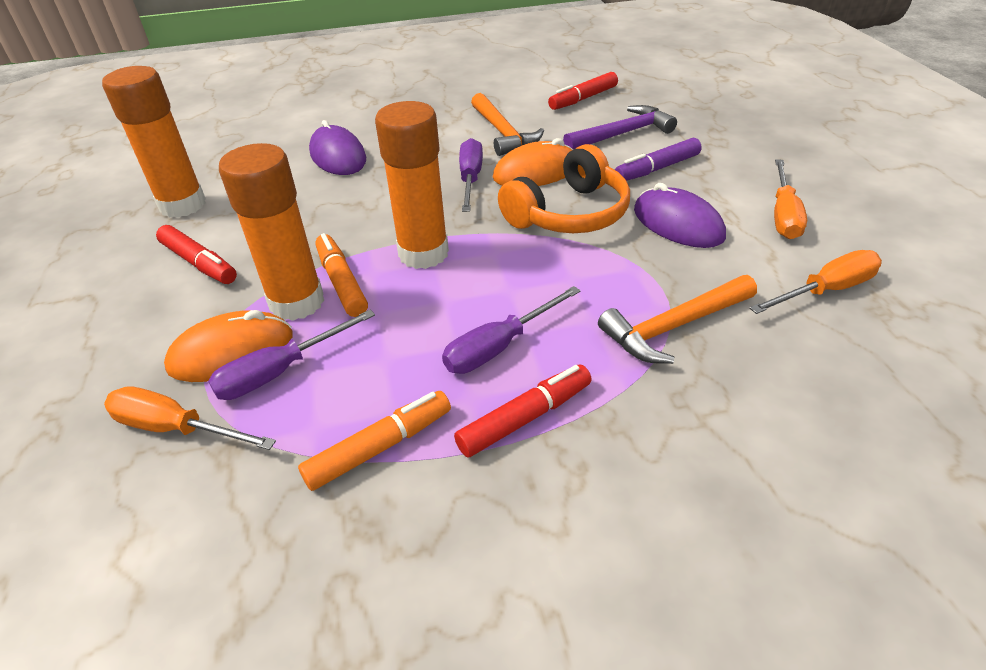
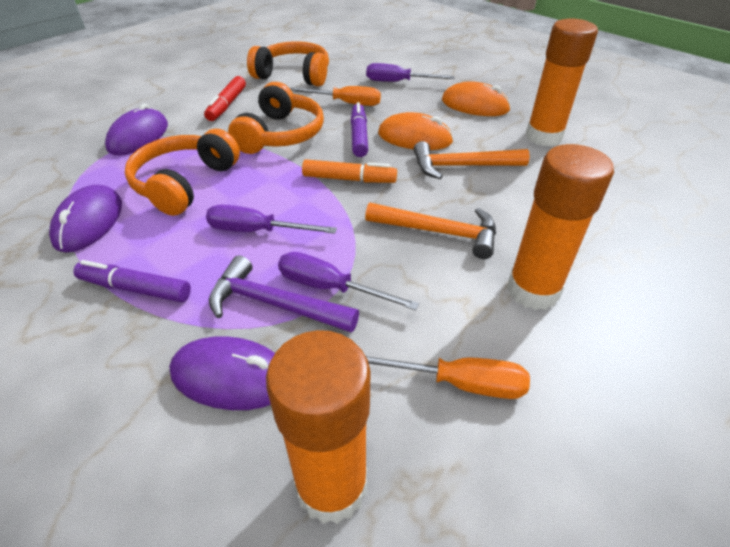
orange headphones: [498,144,630,233] = 1 -> [125,129,240,216] [228,82,324,154] [247,41,329,86] = 3
orange marker: [298,391,451,491] [315,233,368,317] = 2 -> [302,159,397,183] = 1
orange screwdriver: [104,386,276,450] [749,250,882,314] [774,159,807,239] = 3 -> [290,86,381,106] [366,356,530,399] = 2
purple marker: [615,138,702,181] = 1 -> [73,260,191,303] [351,102,368,157] = 2
purple mouse: [309,120,366,175] [634,183,726,248] = 2 -> [49,185,122,252] [105,104,168,156] [169,336,275,410] = 3
red marker: [156,225,237,284] [454,365,592,457] [548,72,618,110] = 3 -> [204,76,246,121] = 1

